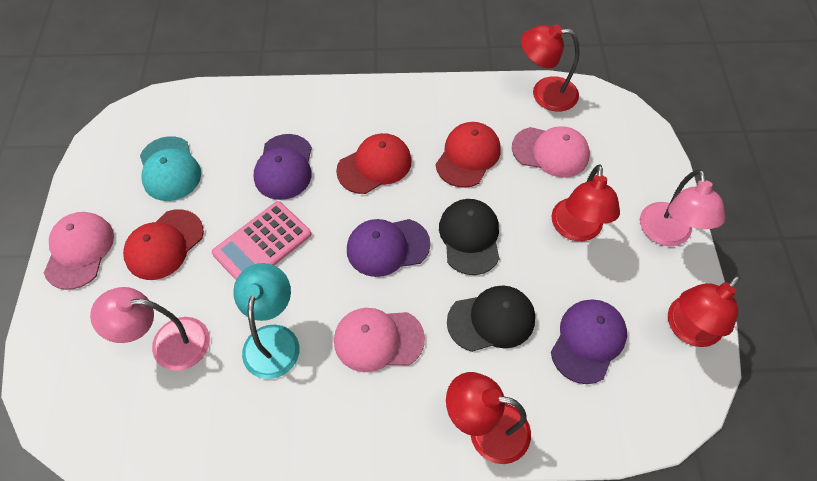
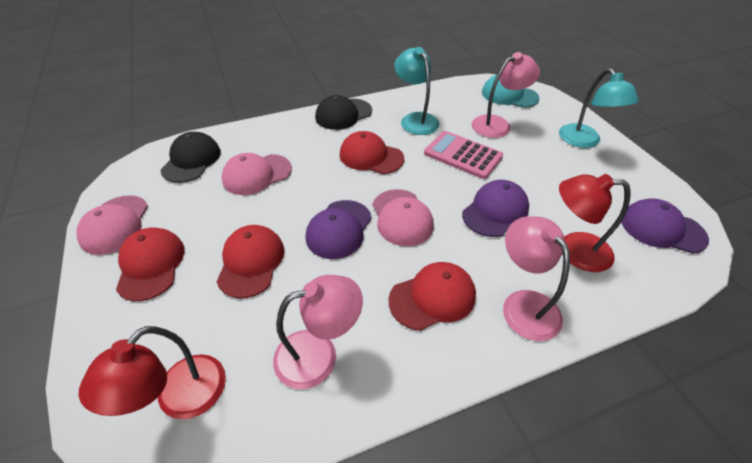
pink lamp: [90,287,210,371] [640,169,725,246] = 2 -> [273,275,363,389] [472,52,540,138] [503,216,570,341] = 3
red cap: [123,209,204,280] [336,133,412,194] [436,122,501,188] = 3 -> [116,227,185,301] [216,225,284,298] [340,131,404,174] [389,262,476,331] = 4
red lamp: [446,372,531,464] [521,24,580,112] [552,164,620,241] [668,275,741,347] = 4 -> [79,326,226,419] [559,174,631,272] = 2
turquoise lamp: [233,263,299,379] = 1 -> [394,47,439,135] [559,68,639,148] = 2

